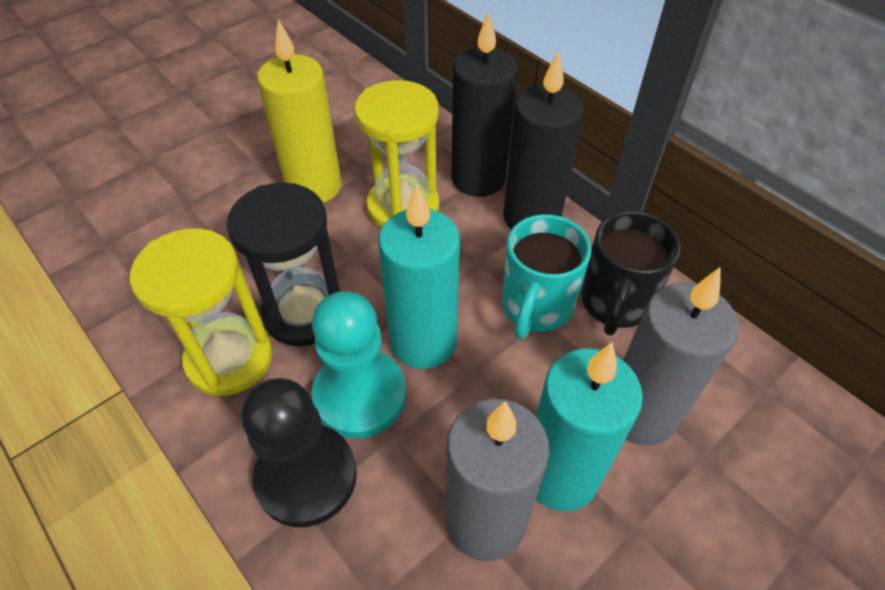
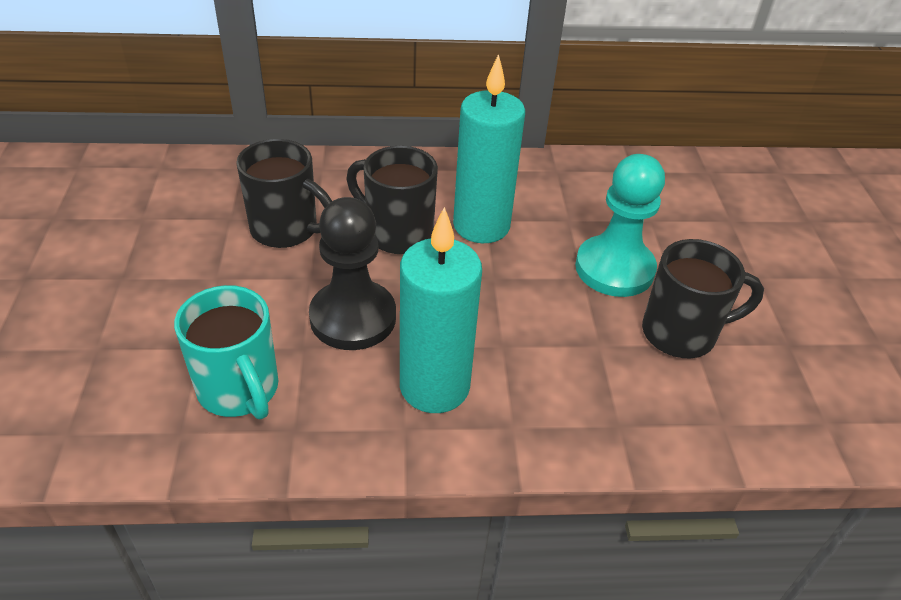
black candle: [451,11,518,197] [503,50,584,230] = 2 -> none = 0
black hourglass: [226,183,341,346] = 1 -> none = 0
black mug: [581,211,681,336] = 1 -> [236,139,332,248] [347,146,438,254] [642,239,764,358] = 3
grey candle: [446,399,550,561] [623,267,739,446] = 2 -> none = 0
yellow candle: [257,19,342,203] = 1 -> none = 0
yellow hourglass: [130,228,273,396] [354,80,439,228] = 2 -> none = 0

